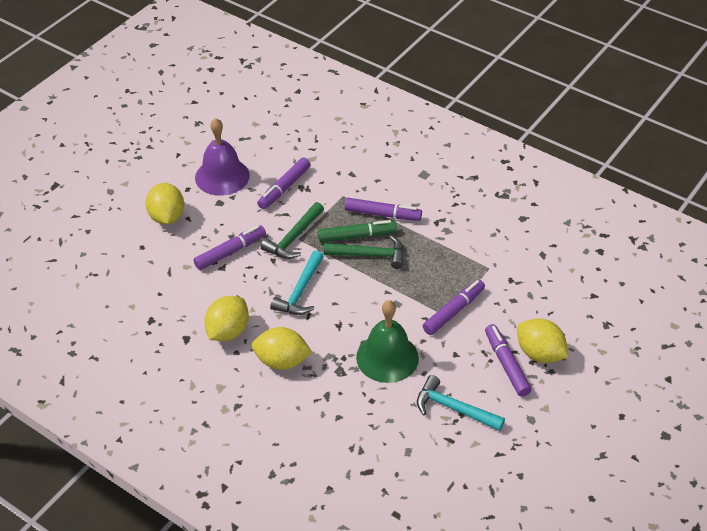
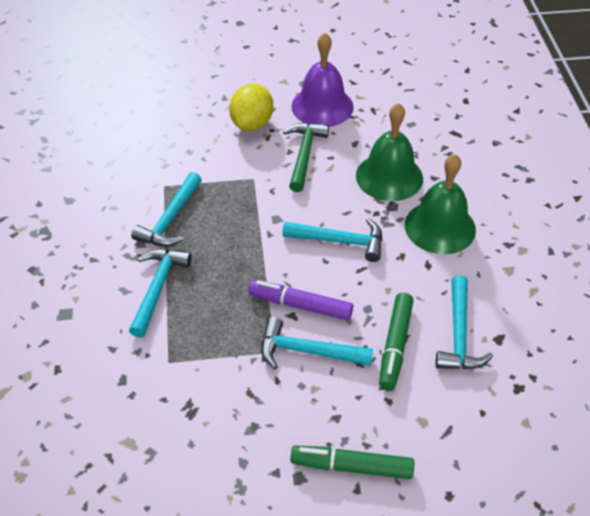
green bell: [356,300,419,383] = 1 -> [356,103,423,201] [405,154,476,254] = 2
green hammer: [261,202,324,259] [323,235,404,269] = 2 -> [283,123,329,192] = 1
green marker: [318,220,397,242] = 1 -> [291,446,414,479] [379,293,414,390] = 2
purple marker: [193,225,266,270] [257,157,311,209] [345,198,422,221] [423,279,485,335] [485,324,531,397] = 5 -> [248,280,353,320] = 1
turquoise hammer: [271,250,324,315] [417,375,505,431] = 2 -> [129,249,192,338] [131,172,202,247] [261,317,373,369] [282,218,383,262] [436,275,493,369] = 5
yellow lemon: [145,183,184,225] [204,296,249,341] [252,327,312,370] [517,318,569,363] = 4 -> [229,84,273,131] = 1

